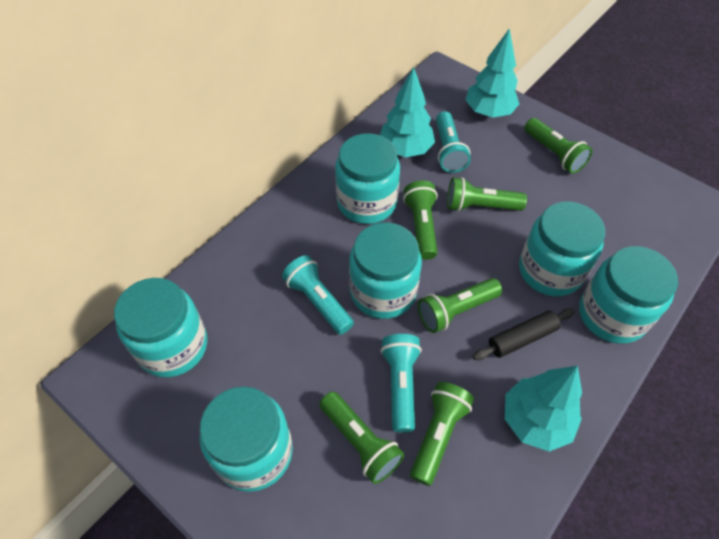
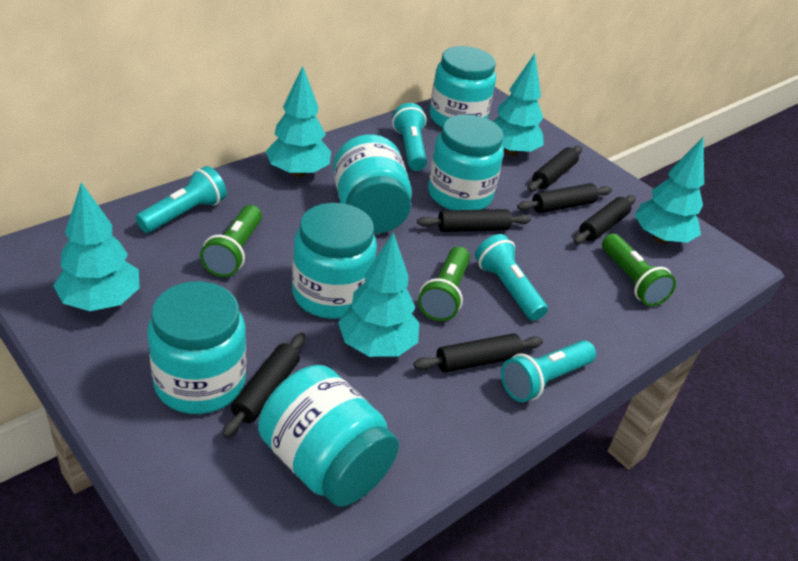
black rolling pin: [473,308,575,360] = 1 -> [223,333,306,438] [414,333,543,373] [417,209,531,232] [517,183,612,213] [528,146,582,192] [573,195,636,244] = 6
green flashlight: [320,391,404,484] [403,181,438,260] [410,382,474,486] [418,278,502,333] [447,177,527,212] [524,118,592,174] = 6 -> [200,205,262,277] [418,247,470,321] [602,234,676,306] = 3
turquoise flashlight: [282,255,354,335] [380,334,422,433] [436,111,471,173] = 3 -> [136,166,227,233] [392,103,427,171] [475,234,548,321] [501,340,596,402] = 4
turquoise tree: [380,67,435,157] [465,28,519,118] [505,366,582,451] = 3 -> [53,182,140,311] [266,66,331,177] [338,232,419,357] [492,53,544,156] [635,138,704,244] = 5

